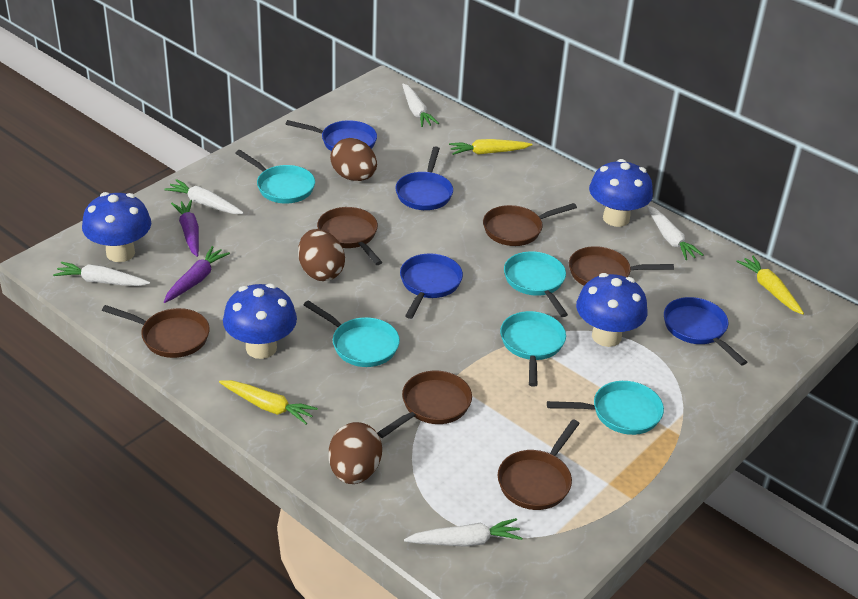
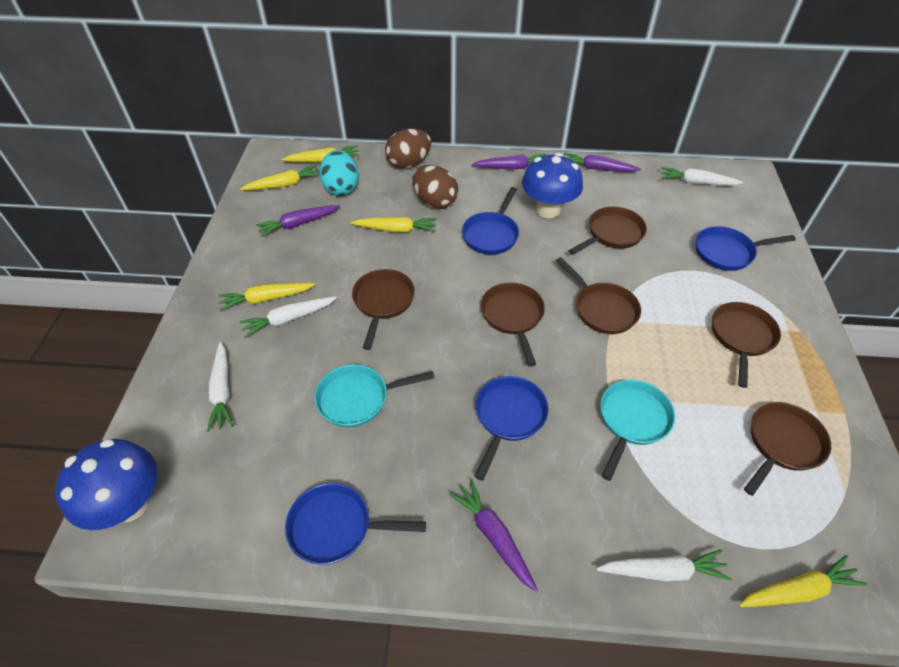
blue mushroom: [82,192,151,262] [223,283,297,359] [576,273,647,347] [589,159,653,227] = 4 -> [55,439,157,530] [522,153,583,218] = 2
brown egg: [298,229,345,281] [329,422,382,484] [330,138,377,181] = 3 -> [385,128,431,169] [412,165,458,209] = 2
purple carrot: [164,246,230,303] [171,200,199,257] = 2 -> [256,205,340,237] [449,479,538,592] [472,154,546,170] [564,153,641,172] = 4
turquoise egg: none = 0 -> [320,150,359,196] = 1
turquoise pan: [235,150,315,204] [304,300,400,367] [500,311,566,387] [504,251,568,317] [547,381,664,435] = 5 -> [314,364,435,427] [600,380,675,481] = 2
white carrot: [53,262,150,286] [164,179,244,214] [402,83,439,127] [404,518,522,547] [647,206,703,260] = 5 -> [207,342,234,432] [239,297,337,338] [596,549,732,581] [661,167,743,185] = 4
yellow carrot: [219,380,318,424] [449,139,532,155] [736,255,804,315] = 3 -> [219,283,315,311] [240,165,320,190] [282,146,360,163] [351,217,436,233] [739,555,867,607] = 5

